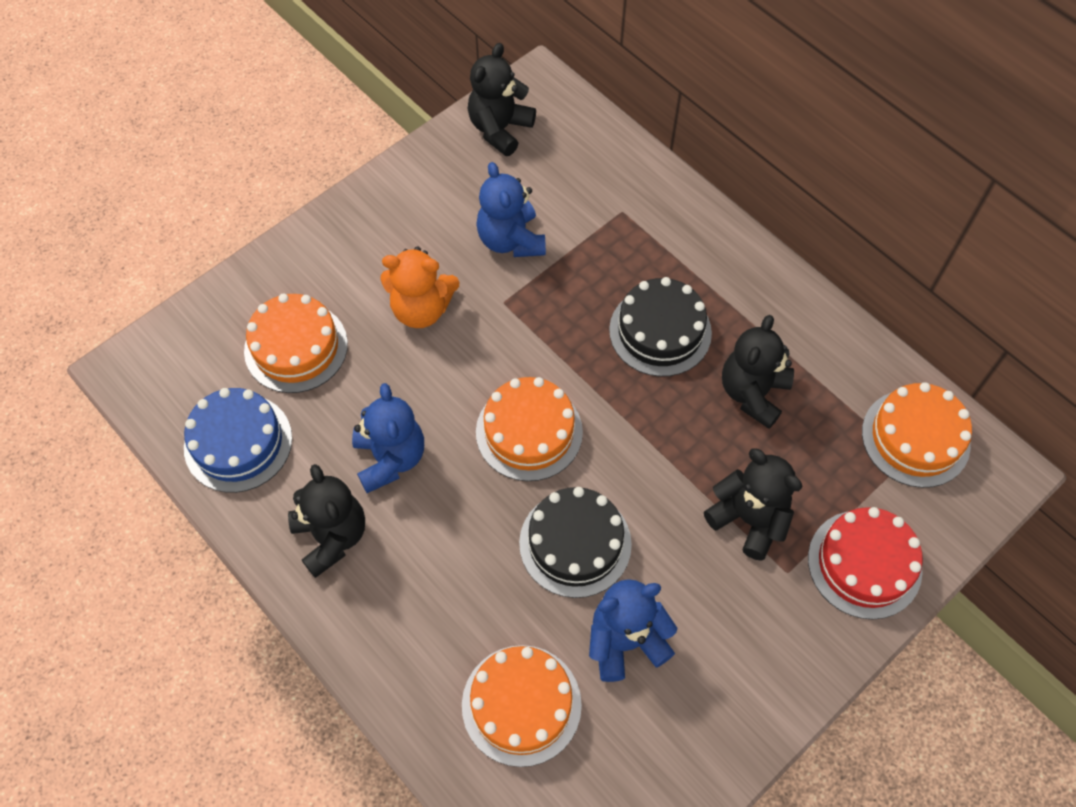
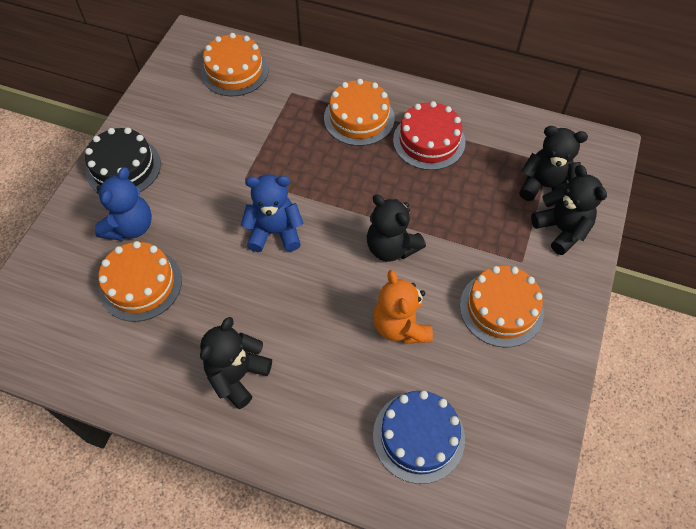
black cake: [519,487,632,598] [609,277,712,377] = 2 -> [85,128,161,192] = 1
blue teddy bear: [352,383,424,493] [476,162,546,257] [589,579,678,682] = 3 -> [95,167,152,241] [241,174,304,252] = 2

